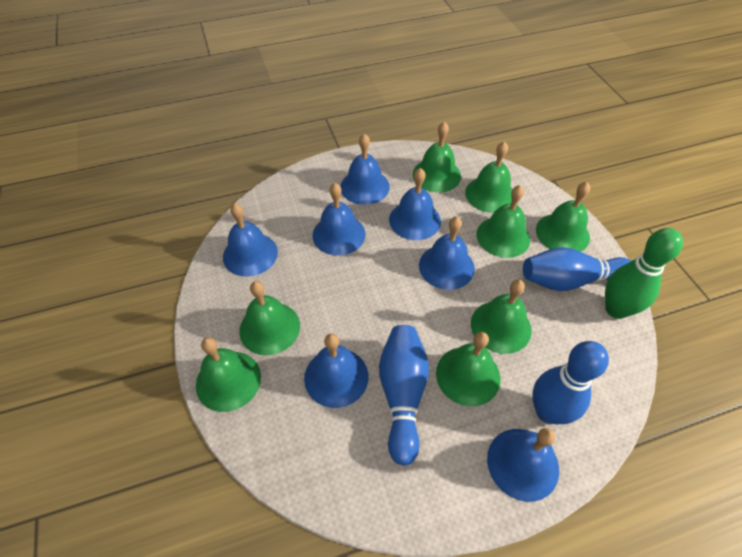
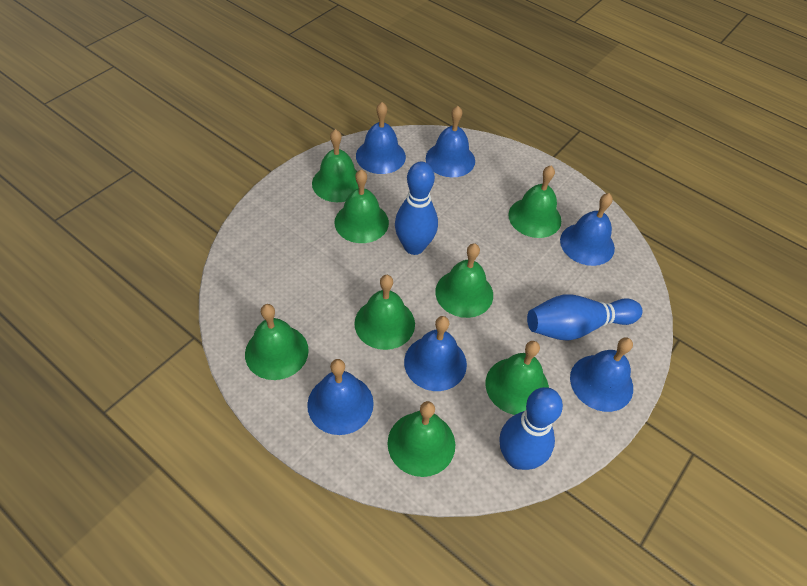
blue bell: [223,203,278,277] [304,333,368,408] [312,183,366,256] [340,134,390,205] [389,168,441,240] [419,217,475,290] [487,428,559,502] = 7 -> [307,359,374,435] [356,102,406,174] [404,316,467,391] [426,106,475,177] [560,193,615,266] [570,337,633,412] = 6
green bowling pin: [605,228,683,319] = 1 -> none = 0

